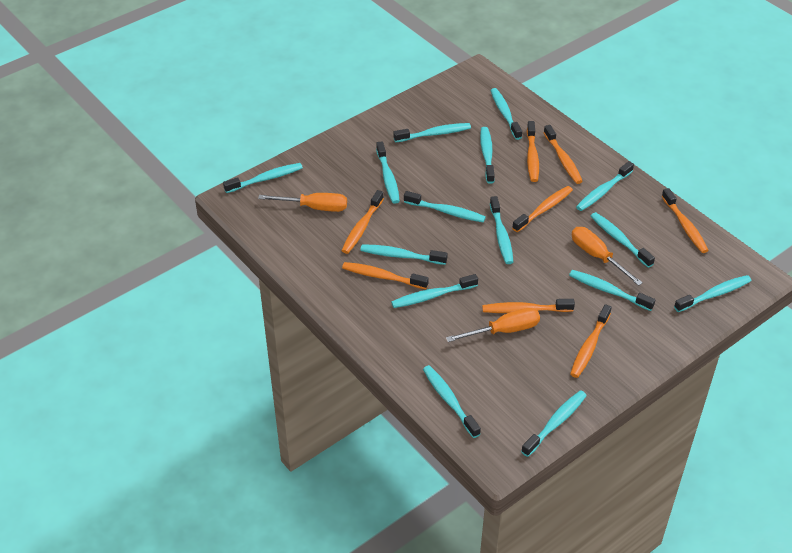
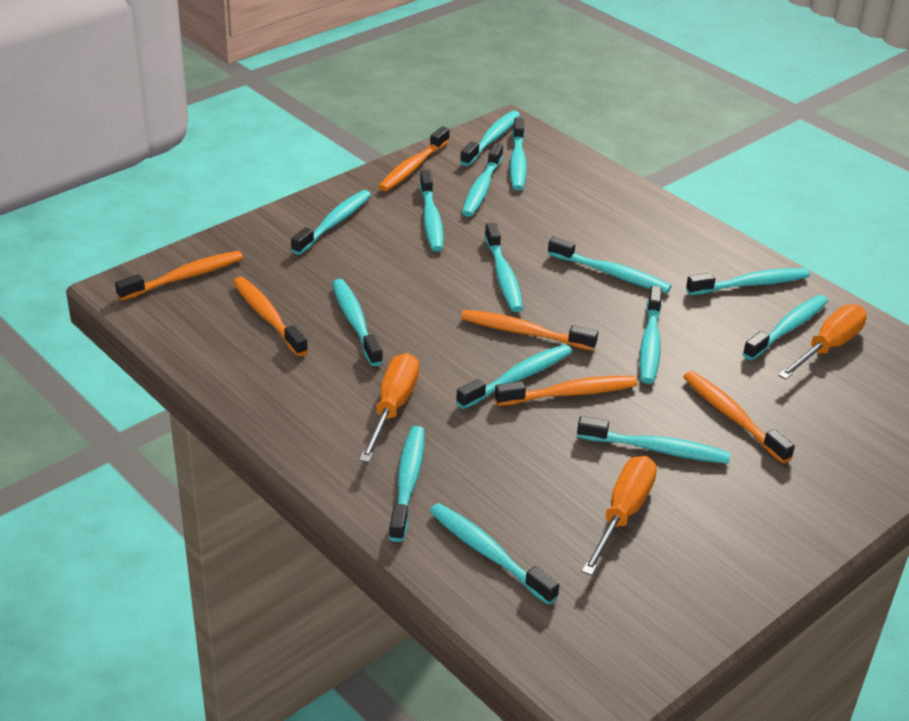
orange toothbrush: [341,190,384,254] [342,262,429,289] [482,299,575,313] [512,186,573,232] [527,121,539,182] [543,125,583,184] [570,304,612,378] [662,188,709,253] = 8 -> [115,251,243,301] [233,277,308,356] [378,126,450,191] [461,310,598,351] [495,376,637,406] [683,371,795,463] = 6

